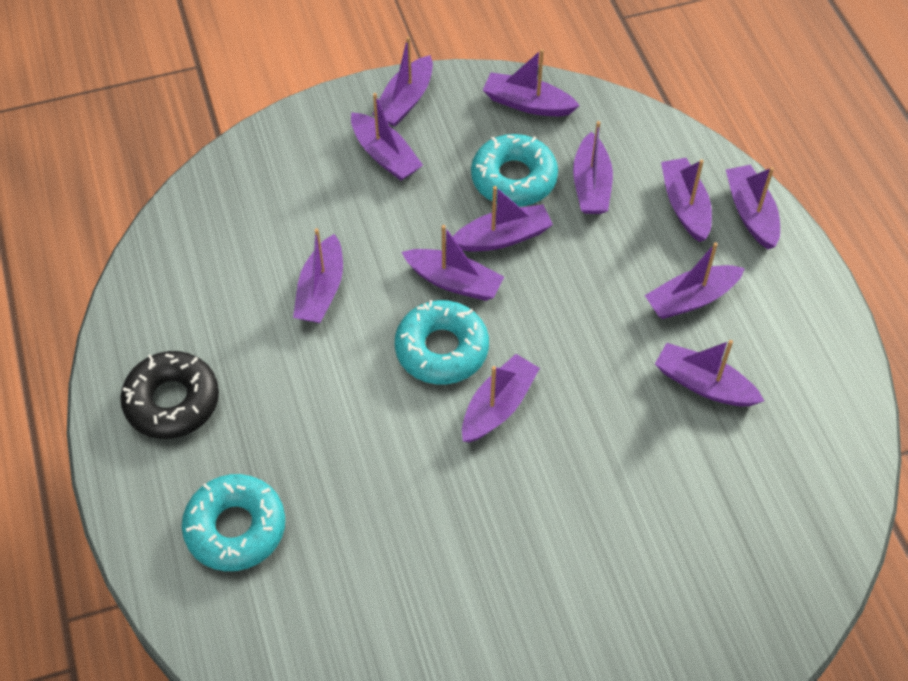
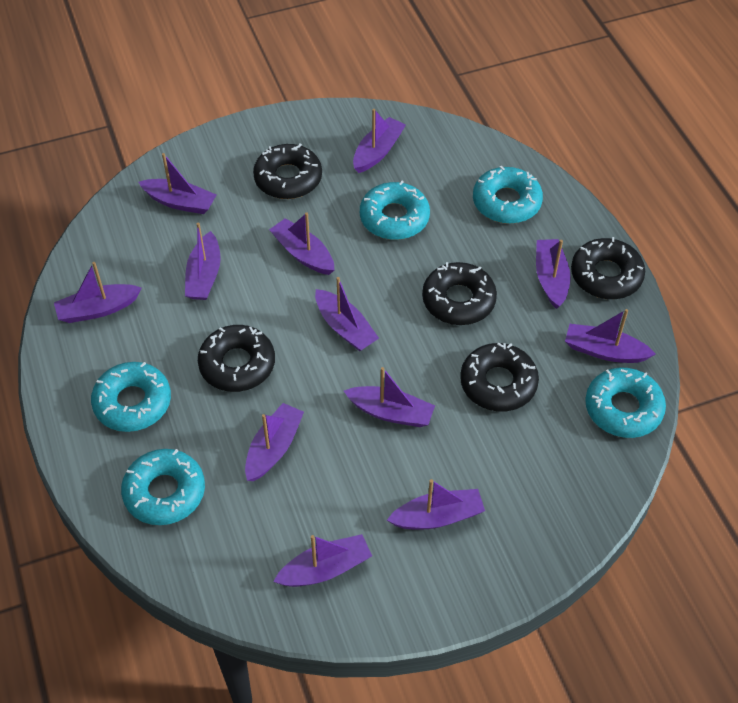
black donut: [120,351,219,439] = 1 -> [198,325,275,392] [253,144,322,199] [422,262,497,325] [460,342,539,412] [571,237,645,299] = 5
turquoise donut: [182,474,285,571] [395,300,489,384] [471,134,558,207] = 3 -> [91,362,171,432] [121,449,205,525] [360,181,430,240] [473,166,543,224] [585,367,666,438] = 5

